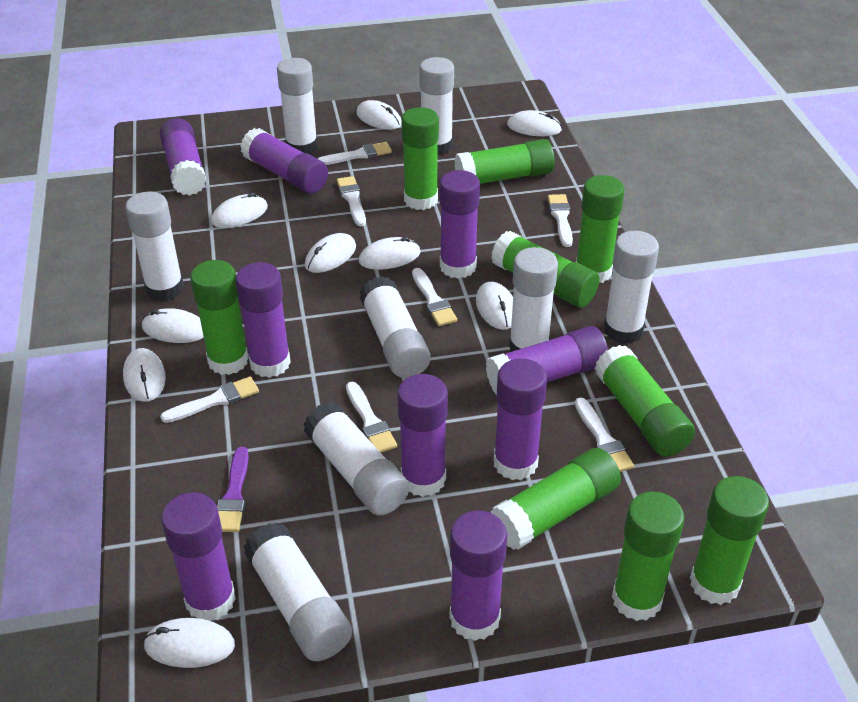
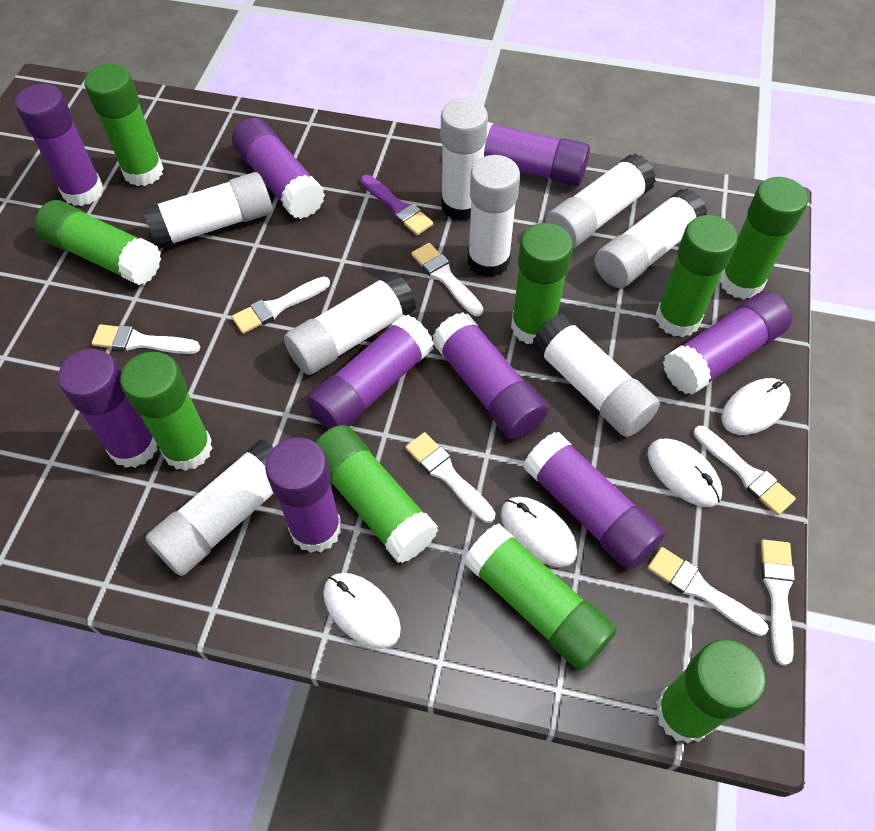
white mouse: [123,348,166,402] [142,308,204,343] [143,618,235,668] [211,193,268,228] [305,233,356,273] [356,100,402,130] [359,237,421,270] [476,282,513,330] [507,110,562,136] = 9 -> [323,573,401,649] [501,496,577,567] [647,438,722,507] [721,378,790,435] = 4

